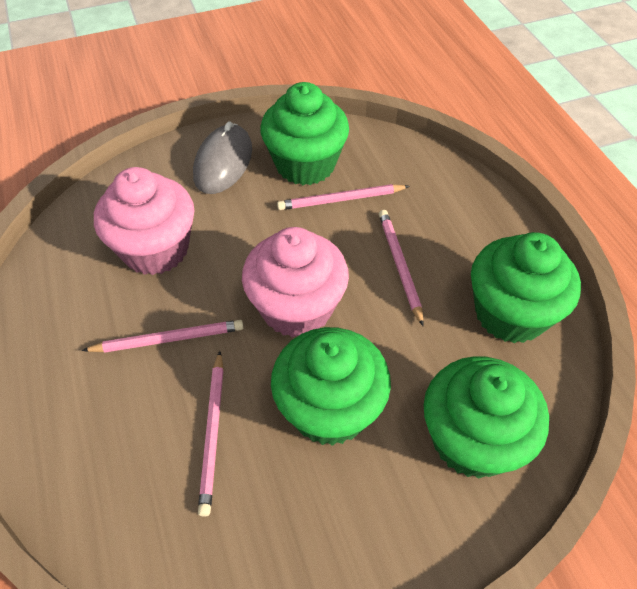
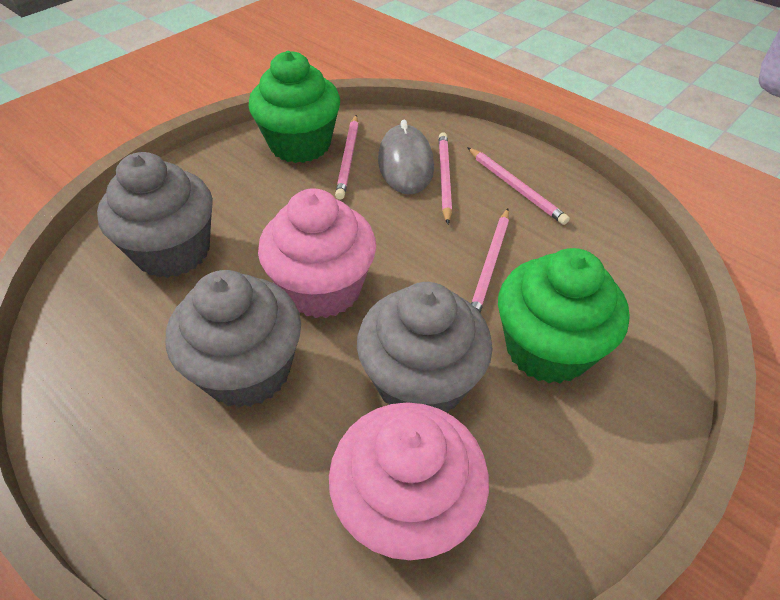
green cupcake: [260,82,349,185] [271,327,391,446] [424,356,549,479] [471,232,581,343] = 4 -> [248,51,340,163] [498,248,630,383] = 2
grey cupcake: none = 0 -> [97,152,213,278] [166,270,301,408] [357,282,492,413] = 3

